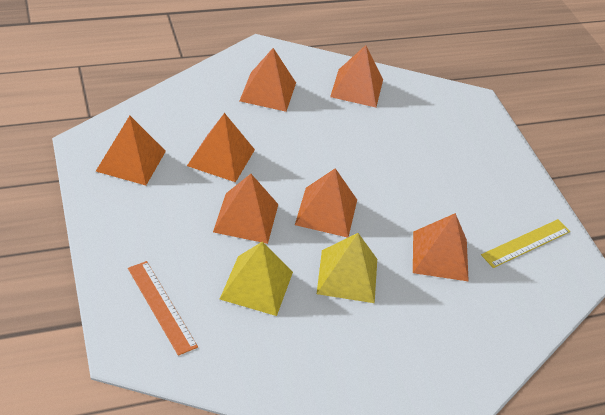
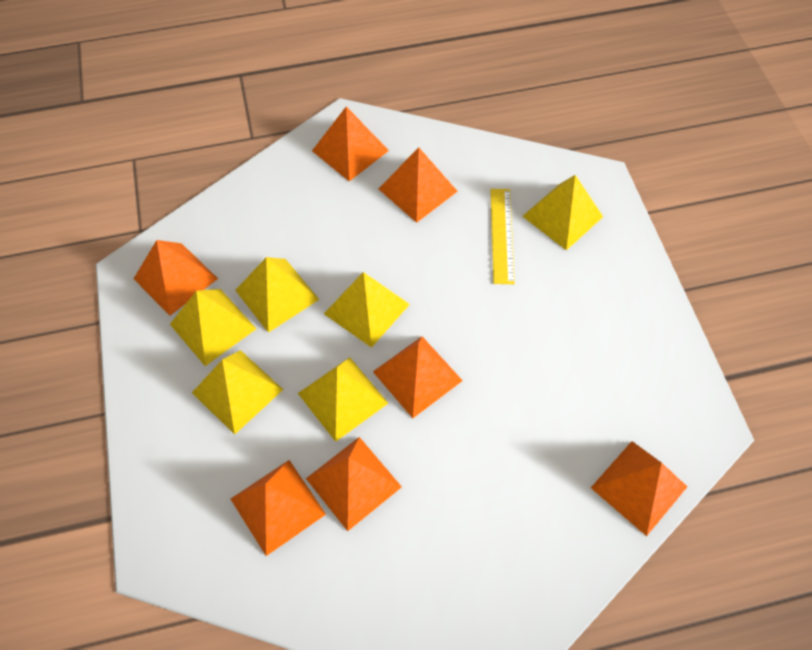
orange ruler: [128,261,198,356] = 1 -> none = 0
yellow pyramid: [220,241,293,316] [317,233,377,303] = 2 -> [170,289,256,366] [192,350,283,434] [235,257,319,333] [298,357,388,442] [324,272,410,348] [522,175,603,250] = 6

